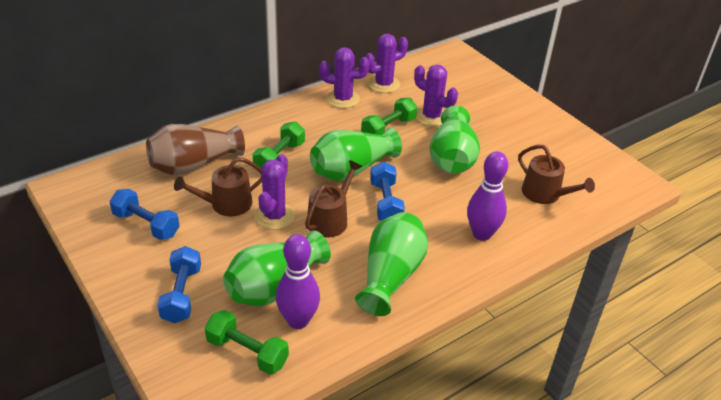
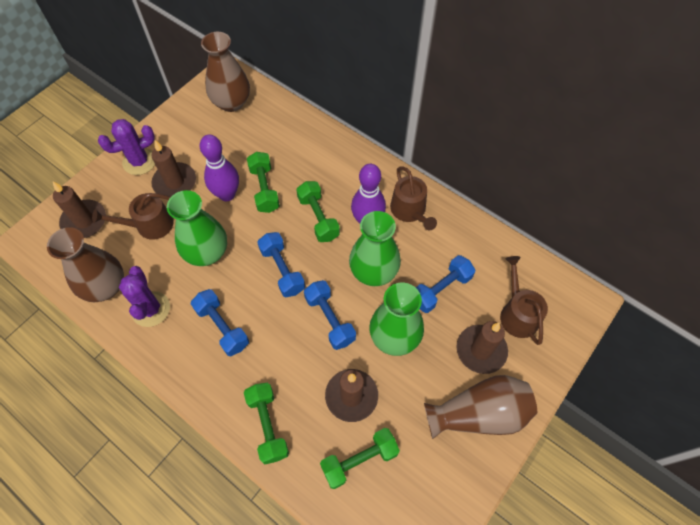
blue dumbbell: [109,189,180,240] [157,246,201,323] [370,162,405,221] = 3 -> [191,289,249,356] [257,232,305,297] [304,280,356,350] [416,255,475,313] = 4
brown candle: none = 0 -> [53,182,106,238] [151,140,196,197] [325,369,378,422] [456,321,508,374] = 4
brown vase: [146,124,245,175] = 1 -> [47,227,124,302] [201,32,250,112] [424,375,537,439] = 3
green dumbbell: [205,310,289,375] [253,121,305,168] [361,98,417,135] = 3 -> [244,383,289,464] [247,152,280,213] [296,181,340,242] [320,428,400,489] = 4
green vase: [223,230,331,306] [310,128,402,181] [355,212,428,316] [429,105,480,174] = 4 -> [167,190,227,266] [349,211,401,286] [369,283,424,356] = 3
purple cactus: [255,154,295,230] [319,47,370,108] [365,34,408,93] [414,65,458,126] = 4 -> [98,119,155,175] [119,266,170,327] = 2

